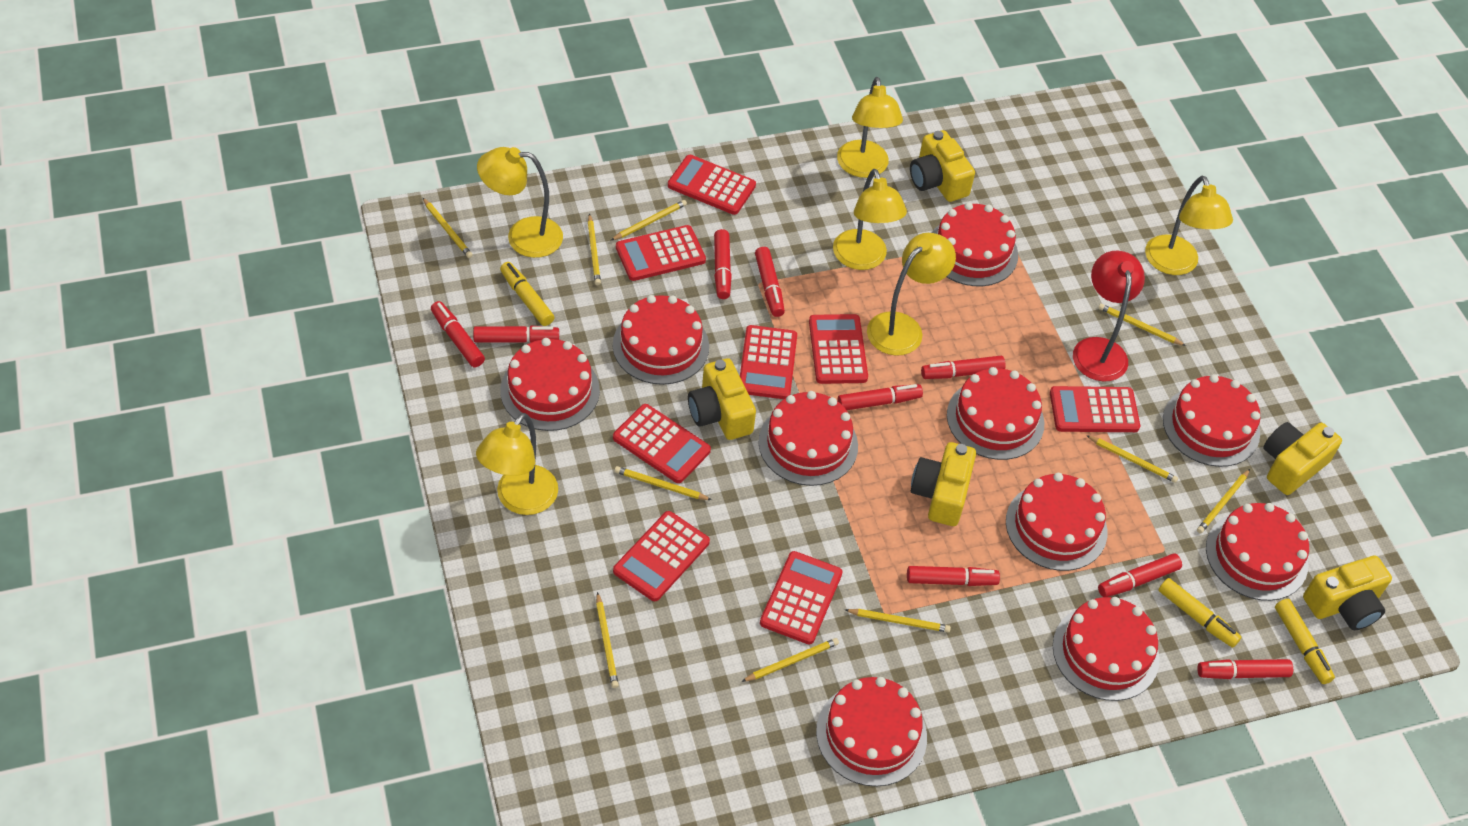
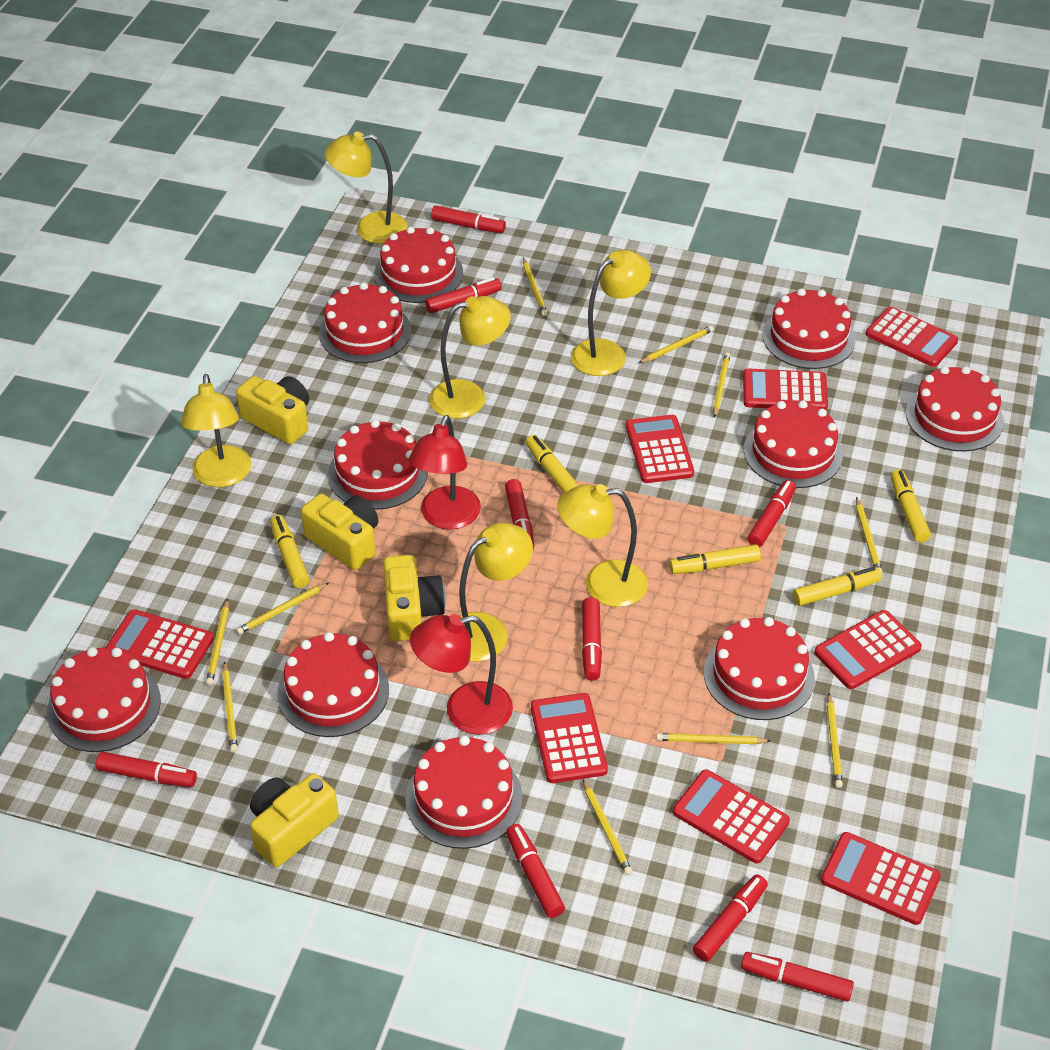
red lamp: [1073,250,1145,382] = 1 -> [408,415,481,530] [410,614,513,735] = 2
yellow camera: [688,358,756,440] [910,130,975,202] [911,442,976,526] [1263,422,1342,495] [1303,556,1392,630] = 5 -> [236,376,309,444] [250,773,339,867] [301,494,378,570] [383,555,446,641] = 4
yellow marker: [500,262,555,326] [1158,578,1241,648] [1275,599,1335,684] = 3 -> [270,515,309,588] [526,435,579,493] [669,544,761,574] [793,567,882,606] [890,469,931,543] = 5

